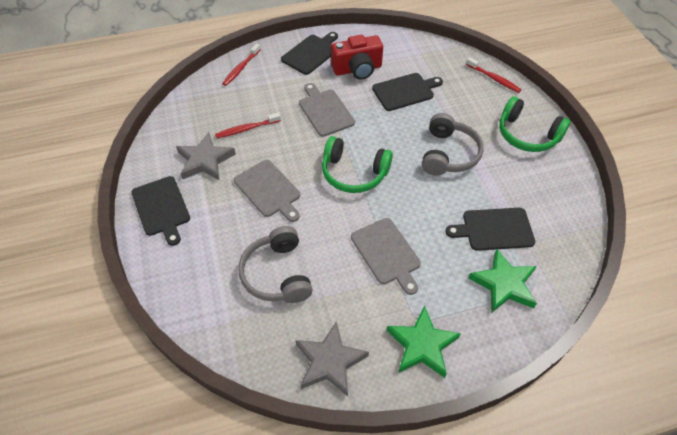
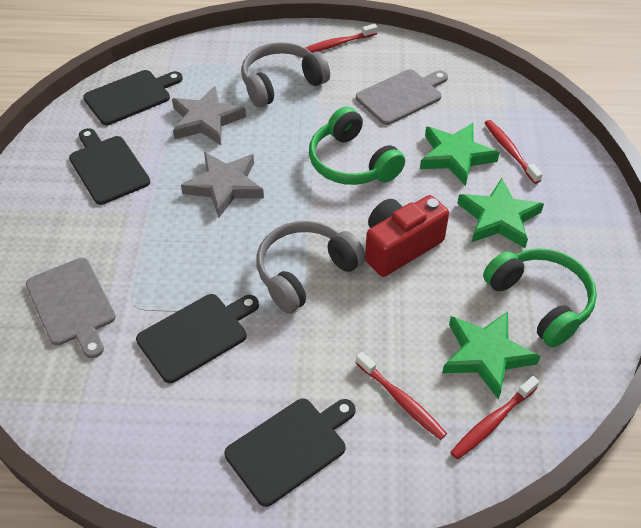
green star: [387,306,461,378] [468,249,537,312] = 2 -> [420,123,500,186] [442,311,540,399] [457,178,544,248] = 3
grey cutting board: [234,160,300,222] [299,83,355,137] [351,218,421,295] = 3 -> [26,258,116,358] [356,69,448,125] = 2
red toothbrush: [215,113,281,138] [222,44,261,86] [466,57,521,93] = 3 -> [305,24,378,53] [356,352,447,440] [450,376,539,460] [485,120,543,184] = 4

